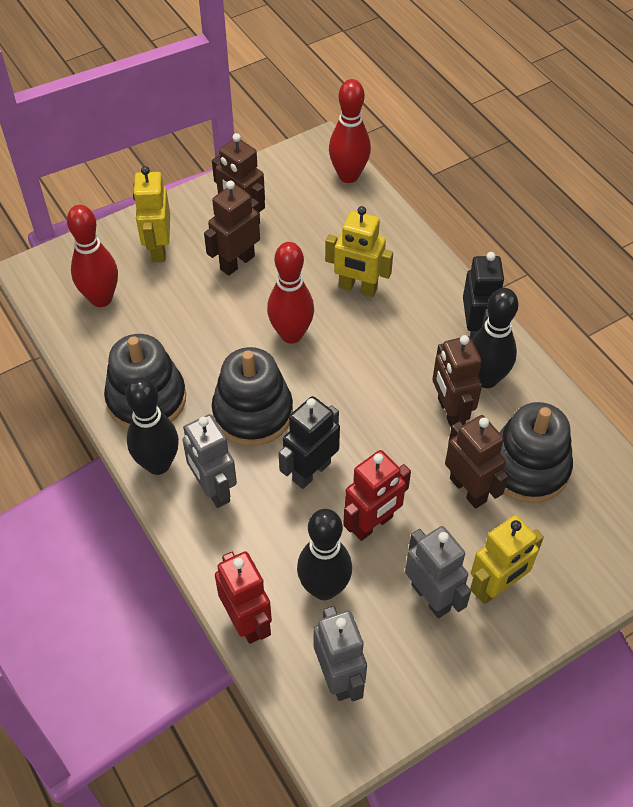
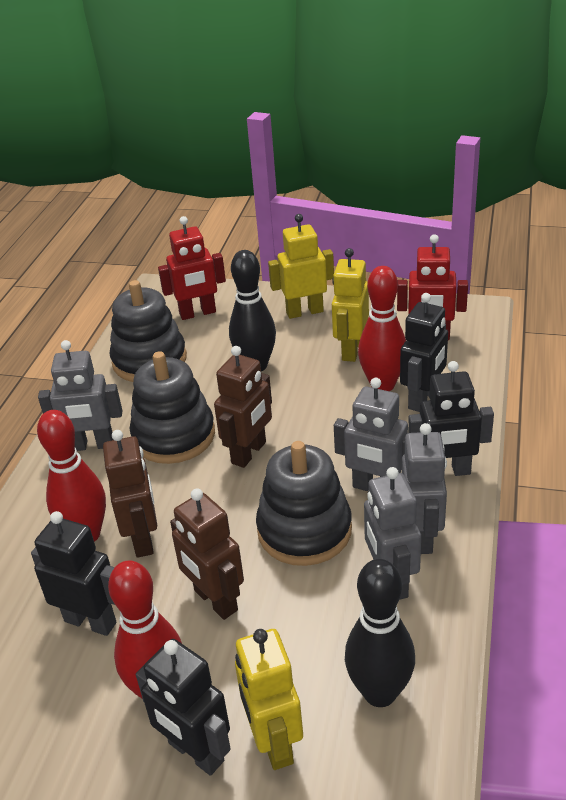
black bowling pin: [126,377,179,475] [297,509,352,600] [472,288,519,388] = 3 -> [229,250,276,371] [345,559,415,707] = 2
black robot: [279,396,340,489] [463,252,505,338] = 2 -> [31,511,116,636] [136,639,231,776] [400,293,448,412] [408,361,494,476] = 4
brown robot: [204,181,260,276] [212,133,265,212] [432,335,482,427] [445,415,508,509] = 4 -> [103,430,157,558] [170,488,244,620] [214,346,272,468] = 3
grey robot: [183,414,237,508] [313,606,367,701] [405,526,471,619] = 3 -> [38,340,123,451] [334,378,408,491] [364,467,421,600] [402,423,447,554] = 4

